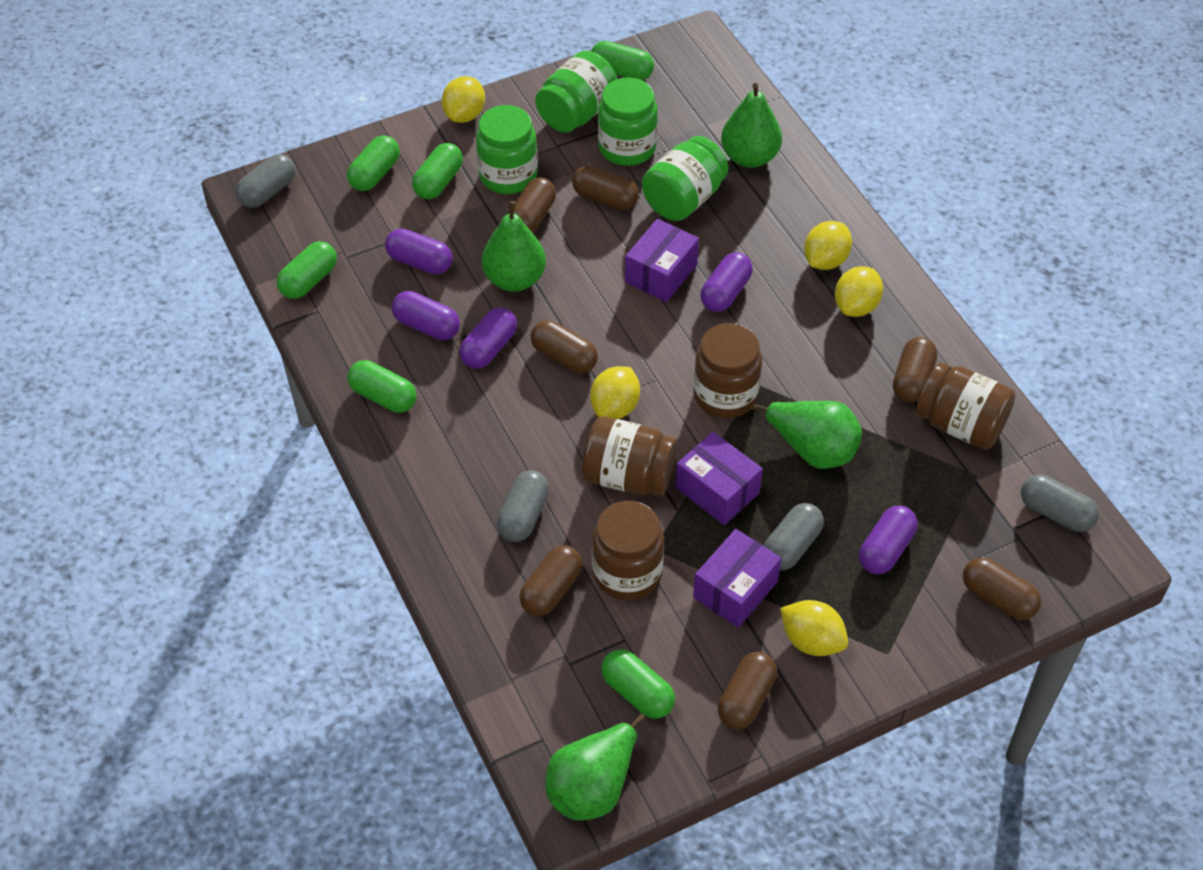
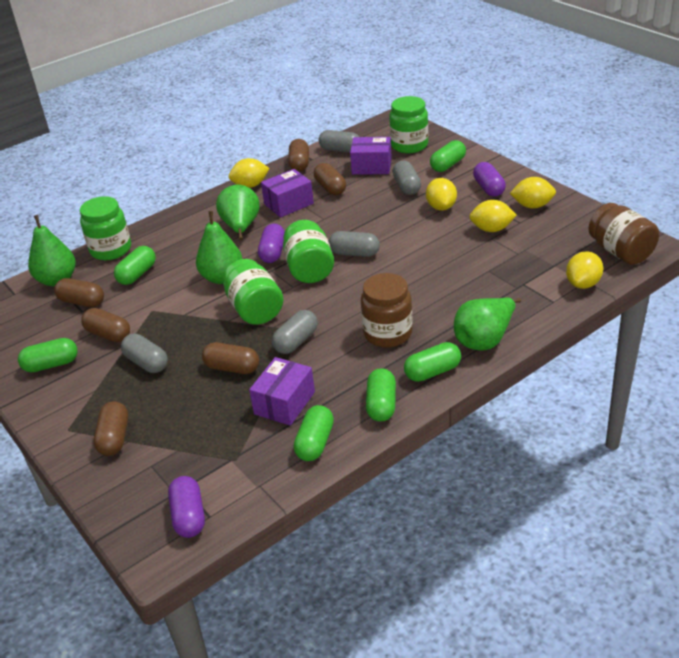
brown capsule: [508,178,556,233] [519,545,582,616] [530,320,598,373] [572,165,639,210] [718,652,777,729] [893,337,937,403] [963,557,1041,620] = 7 -> [54,278,104,307] [81,308,130,342] [94,401,128,456] [202,342,259,374] [288,139,309,171] [314,163,346,195] = 6
brown jar: [582,416,678,496] [592,501,664,600] [693,323,762,418] [916,362,1016,450] = 4 -> [361,273,412,348] [589,203,659,265] = 2
grey capsule: [236,154,295,208] [497,470,549,542] [764,503,824,570] [1021,475,1099,532] = 4 -> [121,334,168,373] [272,310,318,354] [319,130,359,153] [328,231,380,257] [393,161,421,195] = 5
purple capsule: [385,228,453,274] [392,291,460,340] [459,307,517,369] [701,252,753,312] [859,506,917,574] = 5 -> [168,476,205,538] [258,224,285,263] [473,162,506,197] = 3

